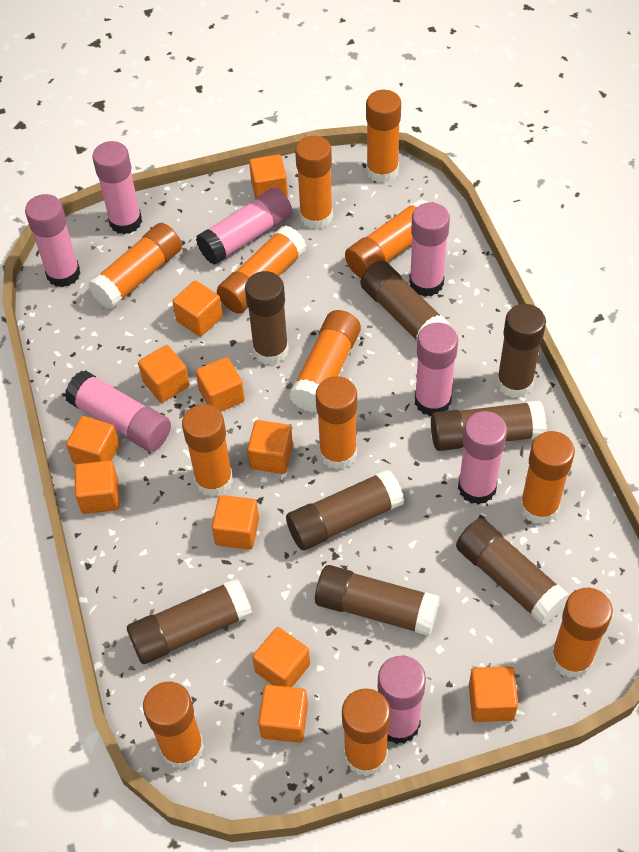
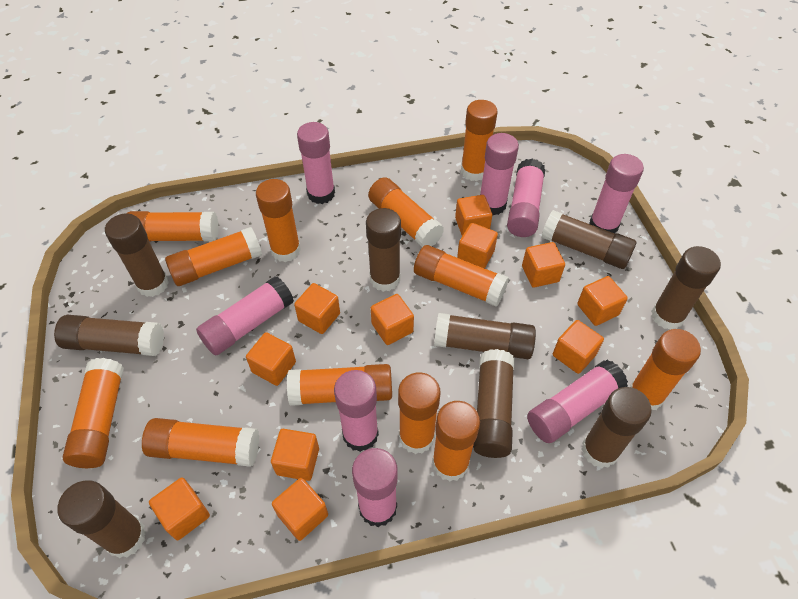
brown glue stick: [127,578,253,664] [245,271,289,365] [286,469,404,550] [315,565,440,636] [360,261,452,341] [431,400,547,451] [456,518,570,625] [497,304,546,398] = 8 -> [54,315,164,356] [58,480,146,558] [105,213,169,297] [366,208,401,292] [434,313,536,359] [473,349,515,458] [542,210,636,269] [582,387,652,468] [651,246,721,330] = 9

